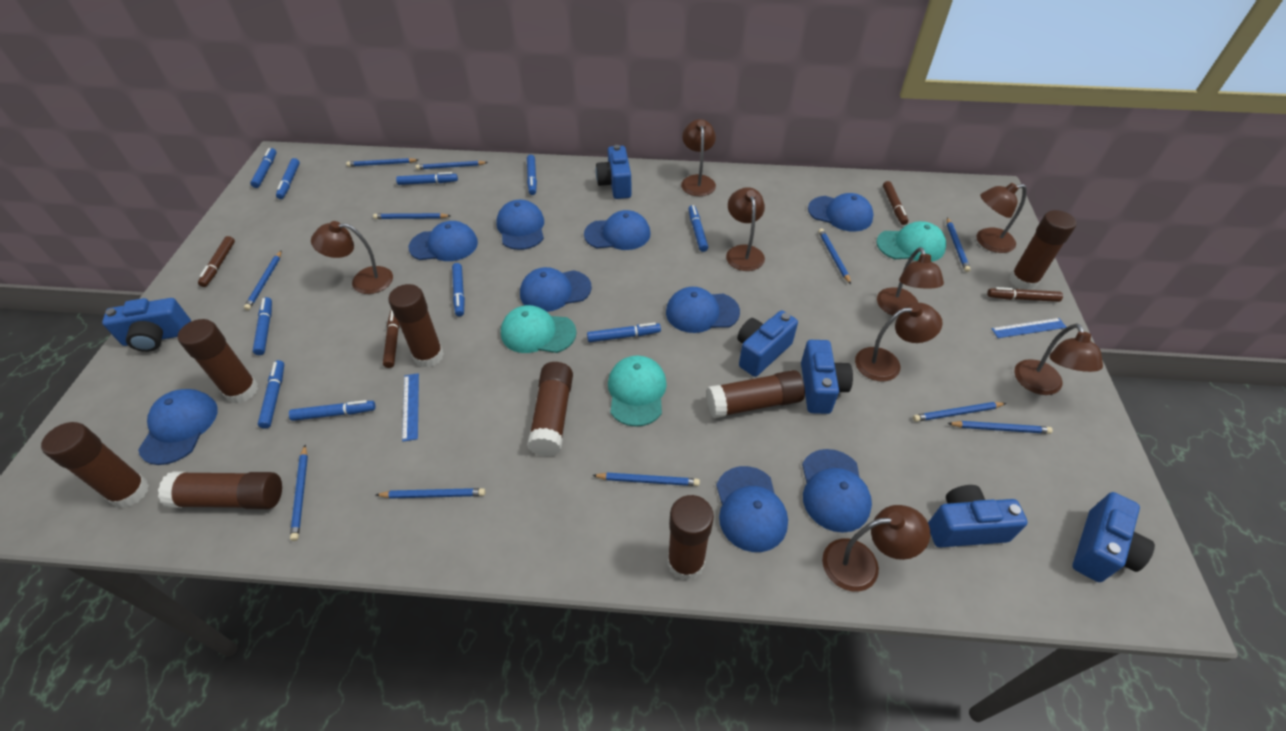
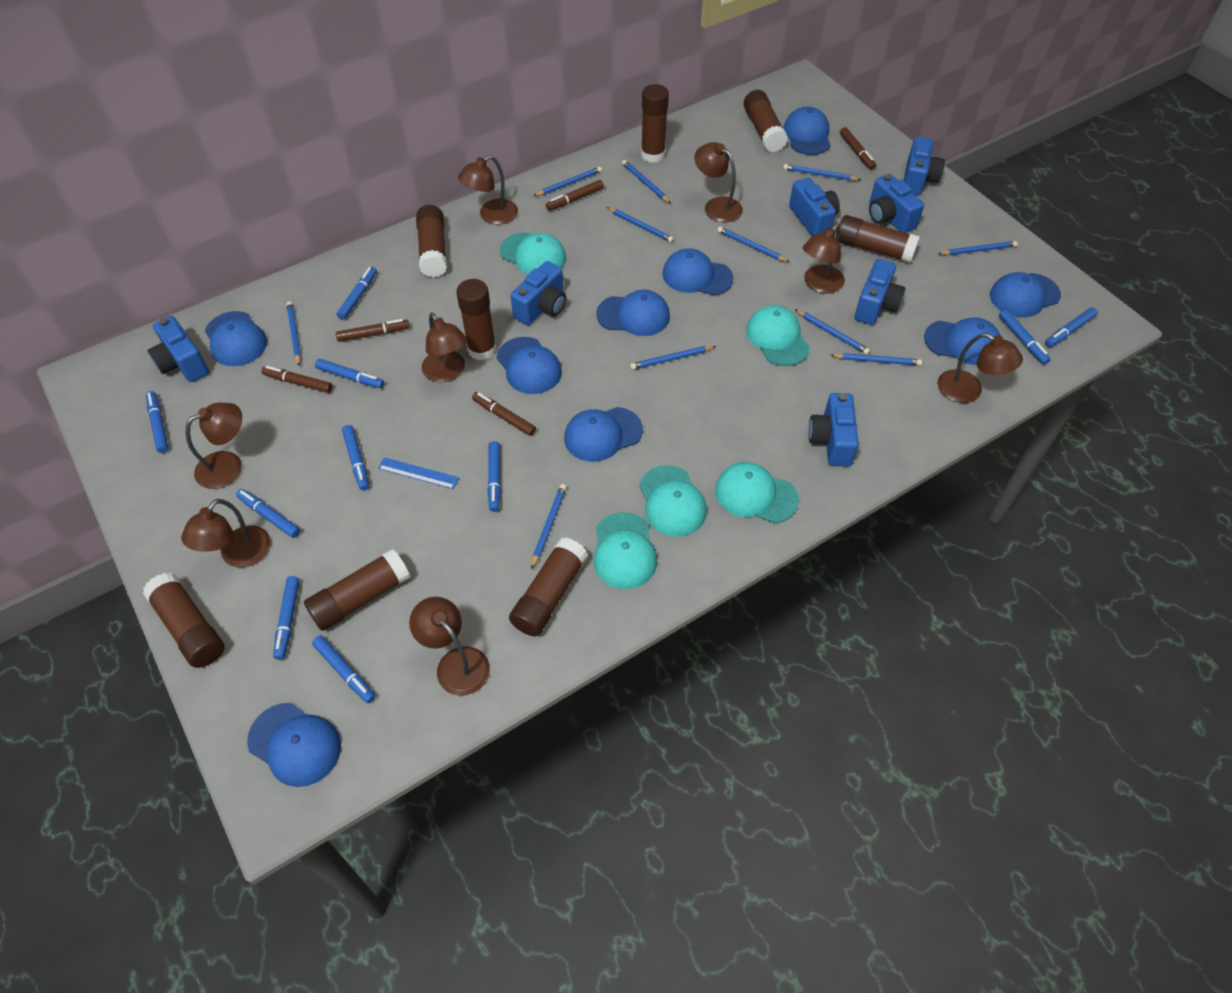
blue camera: [102,298,191,352] [596,145,632,199] [737,310,798,377] [801,340,853,414] [928,485,1028,548] [1072,492,1155,582] = 6 -> [148,316,209,382] [511,261,566,325] [789,178,840,236] [808,393,859,467] [855,259,906,325] [869,174,924,233] [904,137,945,196] = 7
blue ruler: [402,373,419,442] [991,318,1067,338] = 2 -> [378,457,459,489] = 1
brown marker: [198,236,235,287] [383,309,400,368] [883,181,908,225] [987,287,1063,302] = 4 -> [261,366,332,393] [336,319,410,342] [472,392,536,436] [546,180,604,211] [840,127,876,170] = 5
turquoise cap: [501,305,577,353] [608,355,667,427] [876,221,946,262] = 3 -> [500,232,566,274] [593,512,657,589] [639,465,707,537] [715,462,799,523] [746,305,810,366] = 5

